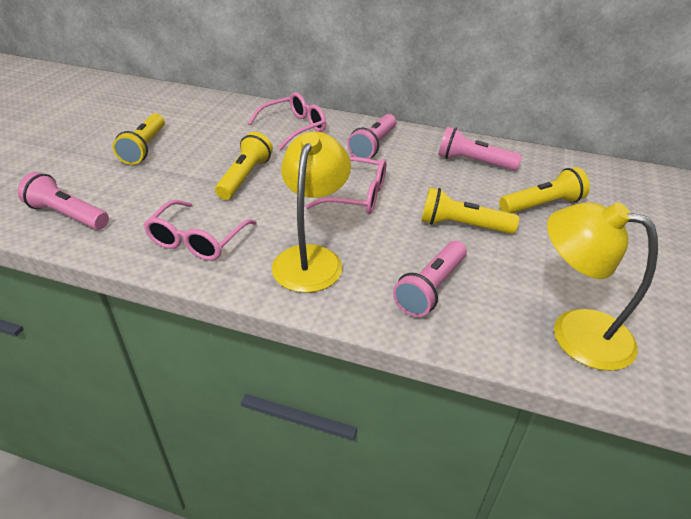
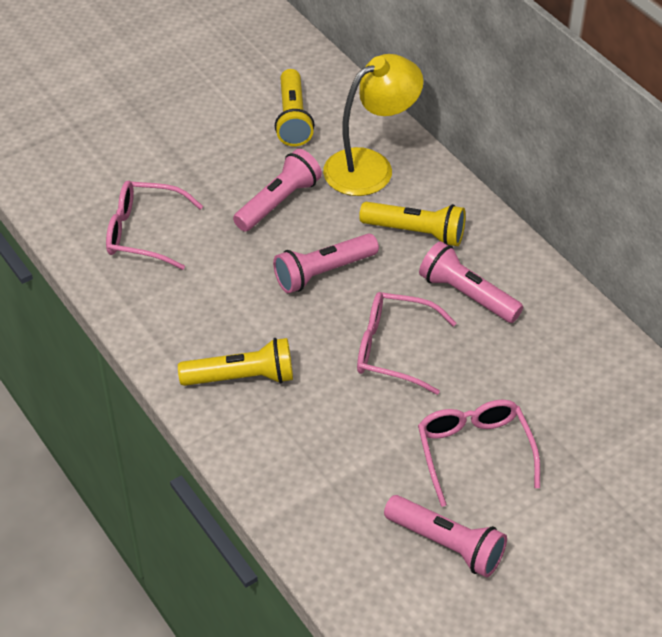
yellow flashlight: [112,113,165,165] [215,132,273,200] [421,187,519,234] [499,167,590,213] = 4 -> [178,338,293,386] [275,69,314,146] [359,202,466,246] = 3
yellow lamp: [272,132,351,293] [547,202,658,371] = 2 -> [323,54,424,196] = 1

